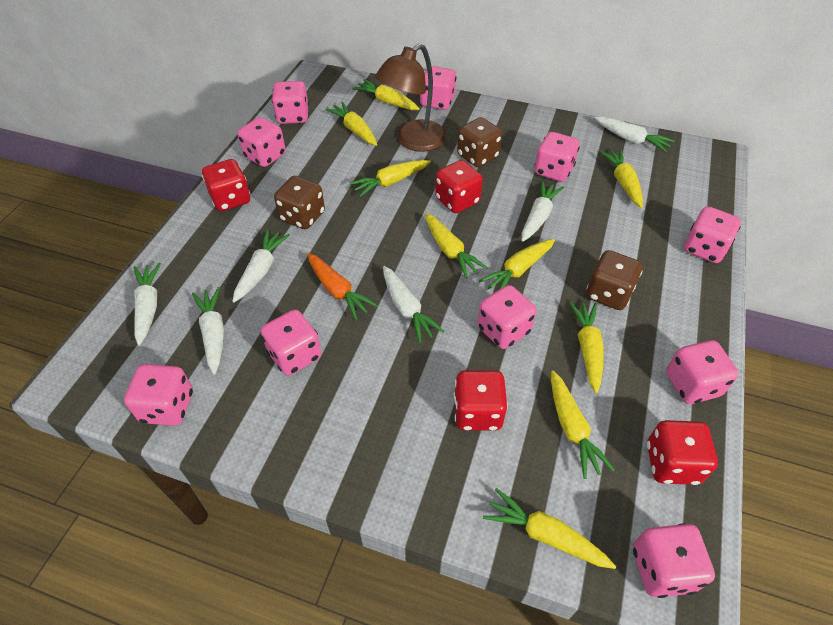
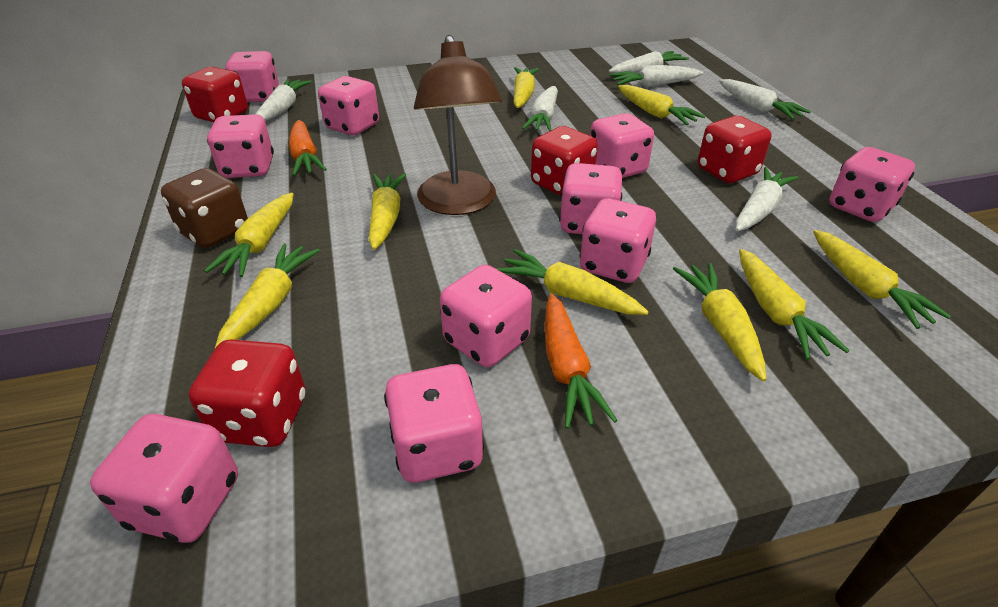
brown dice: [274,176,325,229] [457,117,502,167] [586,250,642,310] = 3 -> [161,168,248,248] = 1
orange carrot: [307,253,377,320] = 1 -> [289,120,327,176] [545,294,618,429] = 2

